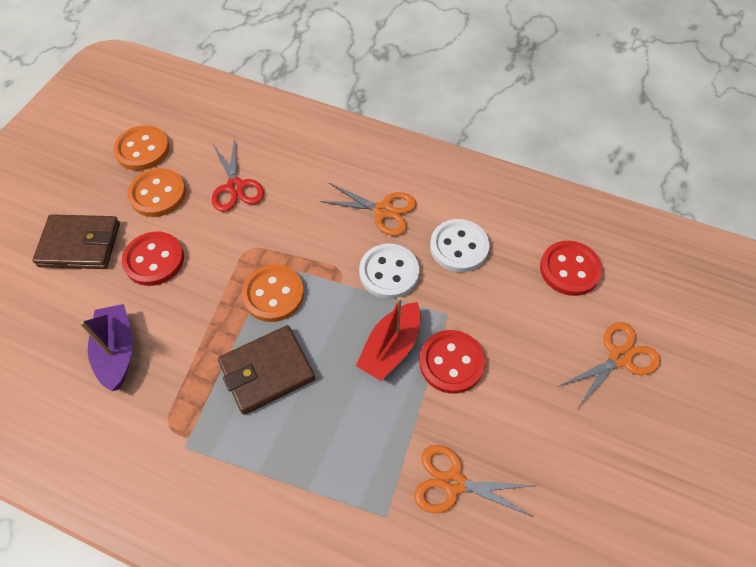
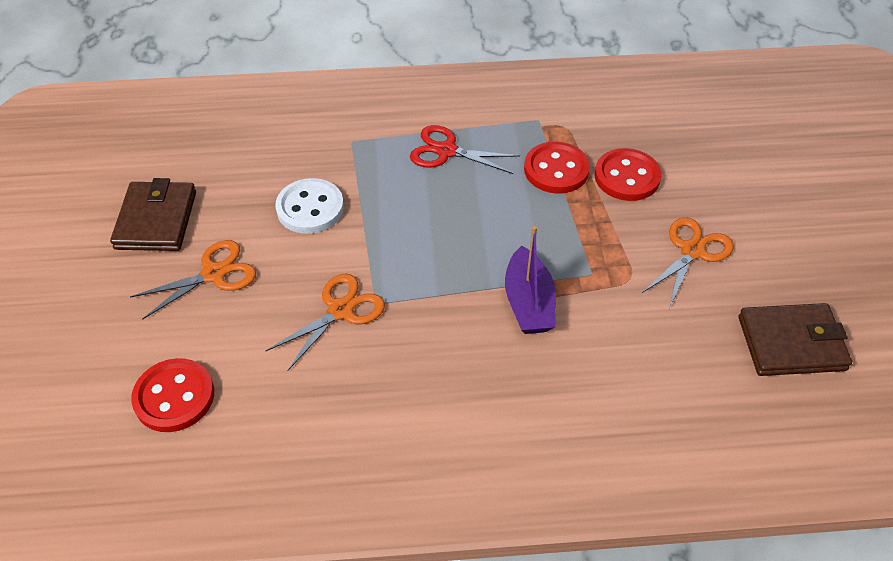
orange button: [113,125,170,170] [127,168,186,217] [242,265,304,322] = 3 -> none = 0
red boat: [356,297,421,381] = 1 -> none = 0
white button: [359,244,419,299] [430,219,490,272] = 2 -> [275,178,344,234] = 1

